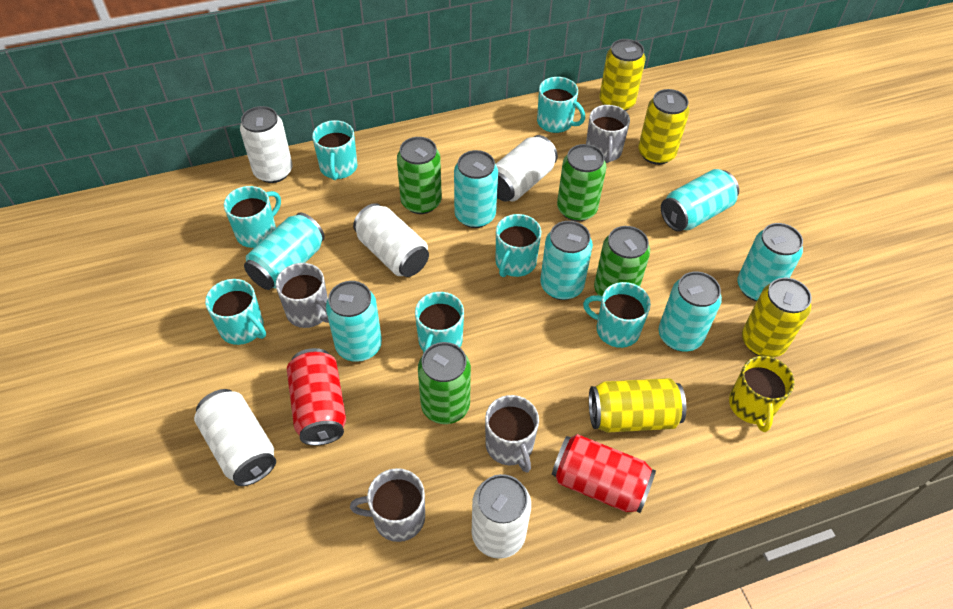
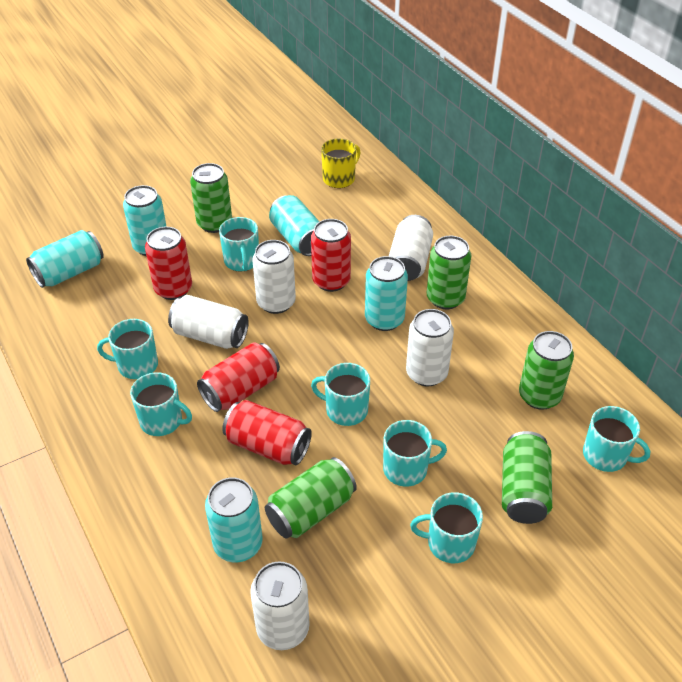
green can: [397,137,442,214] [418,342,471,424] [557,144,607,222] [594,226,650,296] = 4 -> [190,163,232,233] [265,457,357,538] [426,236,472,309] [502,431,552,524] [519,331,574,410] = 5
grey mug: [276,263,329,328] [350,468,425,542] [485,395,539,473] [586,105,630,163] = 4 -> none = 0
red can: [287,348,346,446] [552,434,656,513] = 2 -> [145,227,192,300] [197,342,280,412] [222,400,312,465] [311,219,351,292] = 4
turquoise can: [244,212,325,290] [326,281,382,362] [454,150,498,228] [540,221,593,300] [659,272,722,351] [661,169,739,231] [737,223,803,301] = 7 -> [26,230,104,288] [123,185,167,256] [205,477,263,562] [269,195,320,256] [365,256,408,331] = 5
yellow can: [589,378,686,433] [599,39,646,111] [638,89,689,165] [742,277,812,357] = 4 -> none = 0

